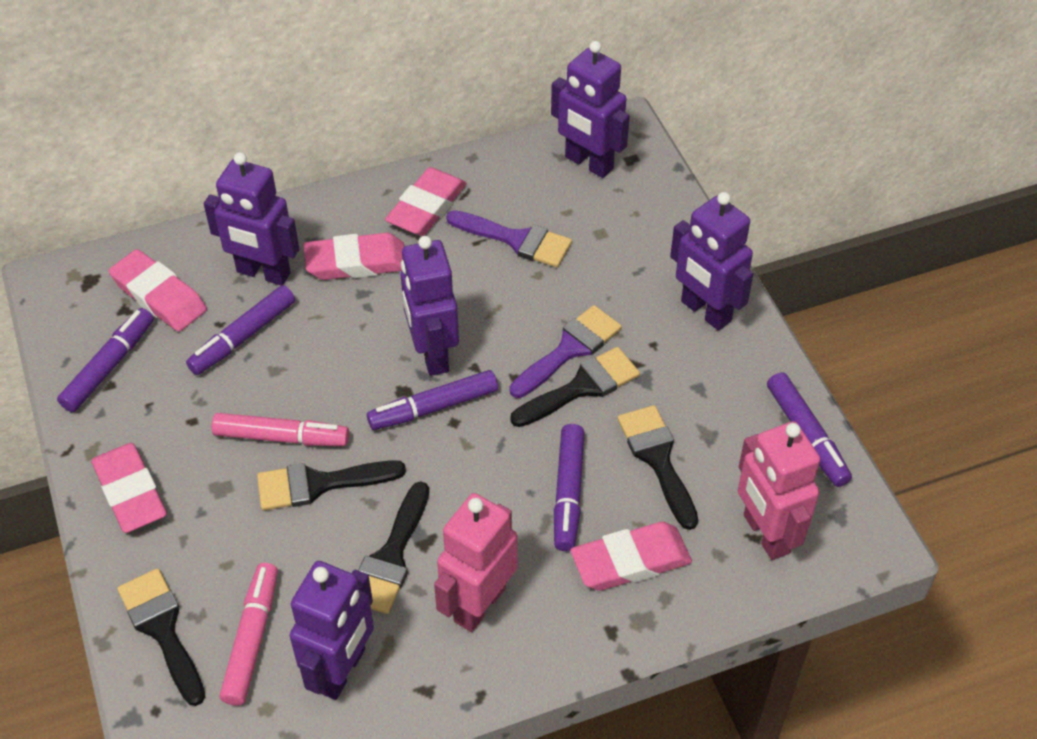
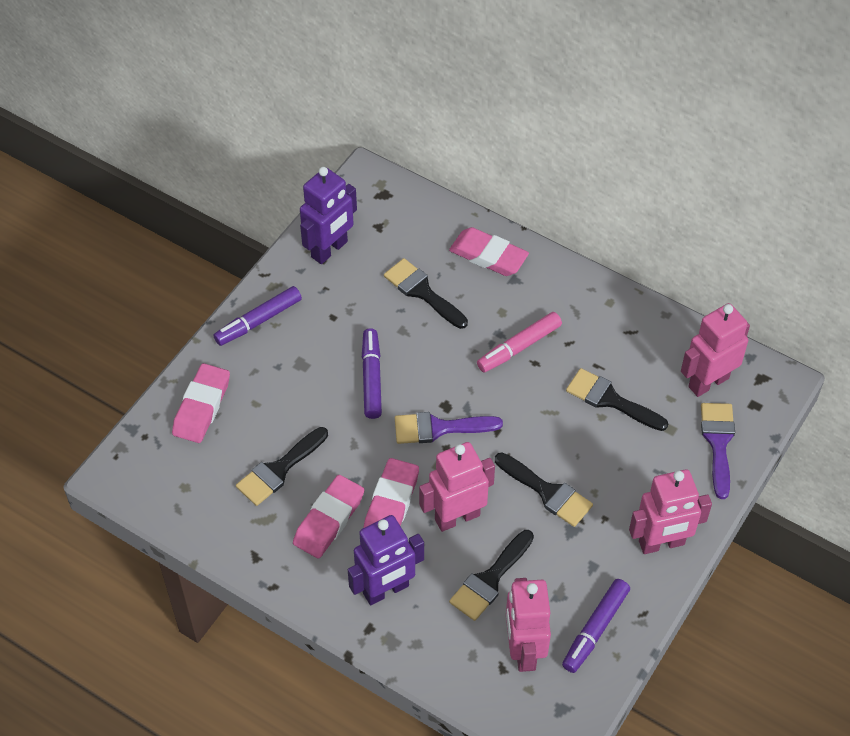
pink eraser: [91,443,167,533] [109,249,207,332] [303,233,405,280] [385,167,467,236] [571,522,692,591] = 5 -> [172,363,230,443] [293,475,364,559] [363,458,419,528] [449,227,529,276] = 4
pink marker: [211,413,349,446] [220,563,278,706] = 2 -> [477,312,562,372] = 1
pink robot: [434,493,518,632] [738,421,820,560] = 2 -> [419,442,495,532] [506,578,551,672] [629,469,712,554] [681,303,750,397] = 4
purple marker: [57,308,154,412] [186,285,295,375] [367,370,498,430] [554,424,585,551] [767,372,852,487] = 5 -> [213,286,302,346] [362,328,382,419] [562,579,630,673] = 3
purple robot: [204,152,299,285] [289,561,374,700] [401,236,459,376] [551,41,630,178] [670,192,753,331] = 5 -> [300,167,357,264] [348,515,424,605] = 2

